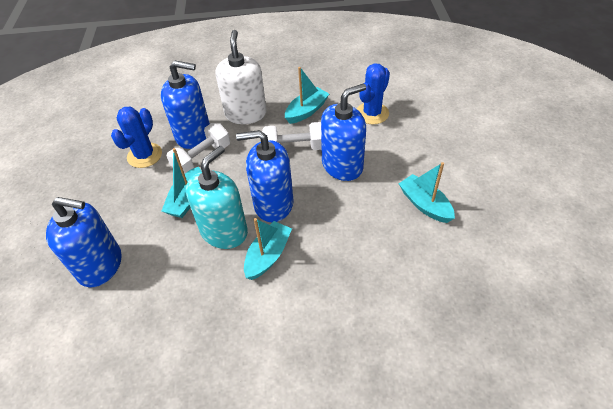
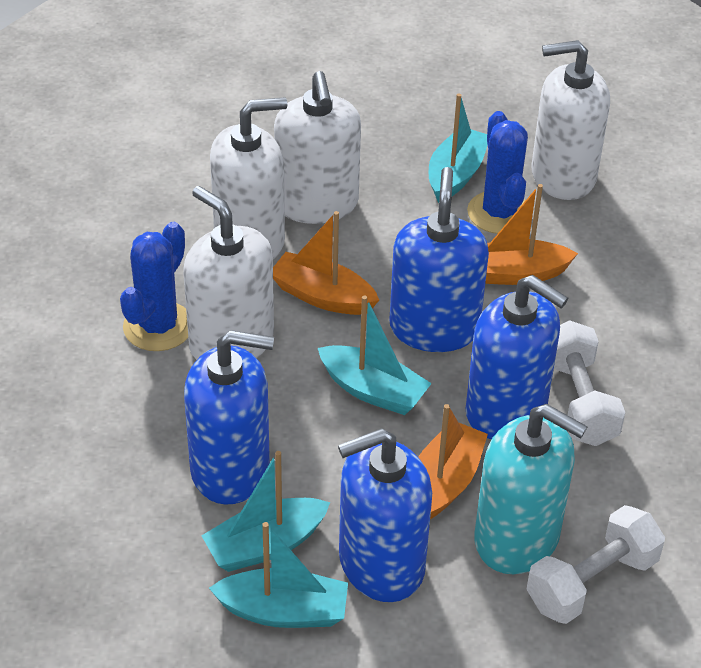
orange boat: none = 0 -> [273,211,379,315] [418,404,488,519] [485,184,578,285] = 3
white soap dispenser: [216,30,267,124] = 1 -> [184,186,274,360] [210,97,288,259] [274,71,361,224] [531,40,610,200] = 4

